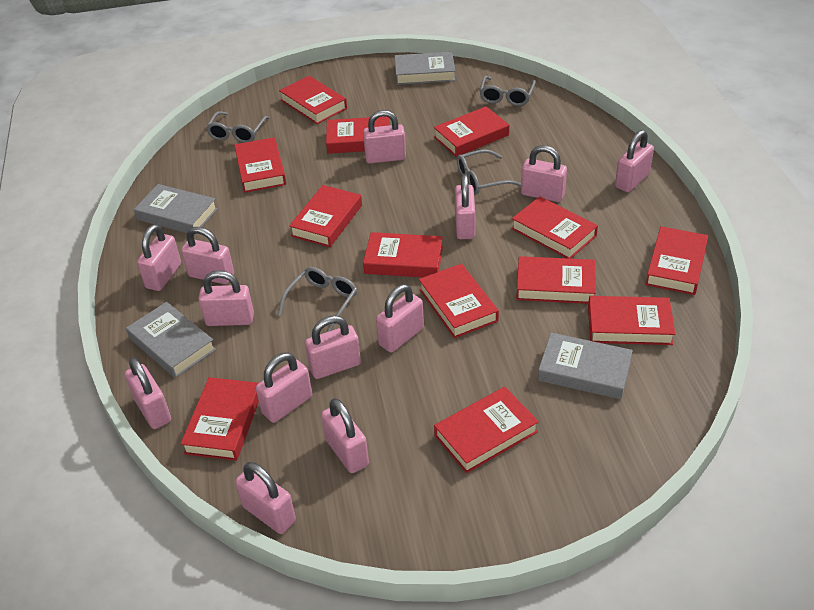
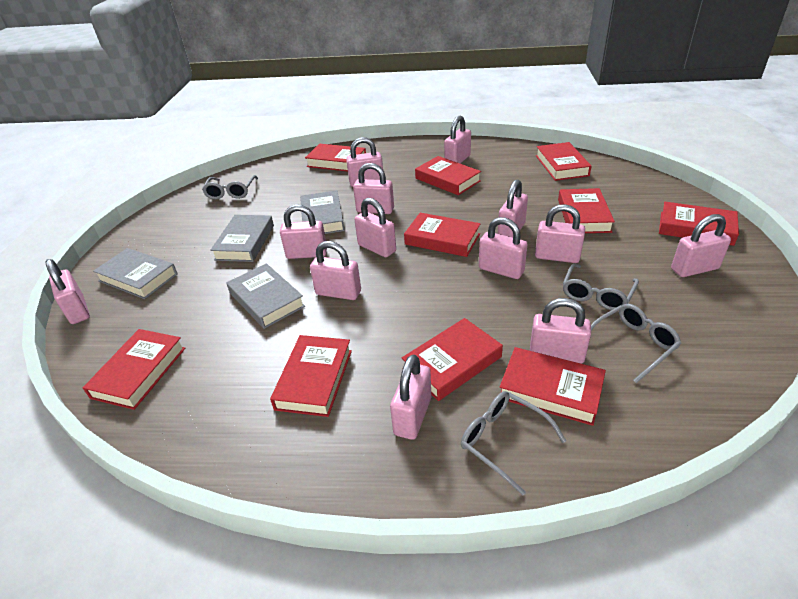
red book: [180,377,259,461] [234,137,286,193] [279,76,347,124] [289,185,362,247] [326,116,390,154] [363,232,443,277] [419,264,499,338] [434,106,509,157] [434,387,539,473] [511,196,598,259] [516,256,596,304] [588,296,675,345] [645,226,708,295] = 13 -> [83,329,185,410] [270,335,352,417] [305,144,366,172] [402,318,503,401] [404,213,481,257] [415,156,481,195] [500,347,606,426] [536,142,592,181] [558,188,615,233] [659,202,739,246] = 10

